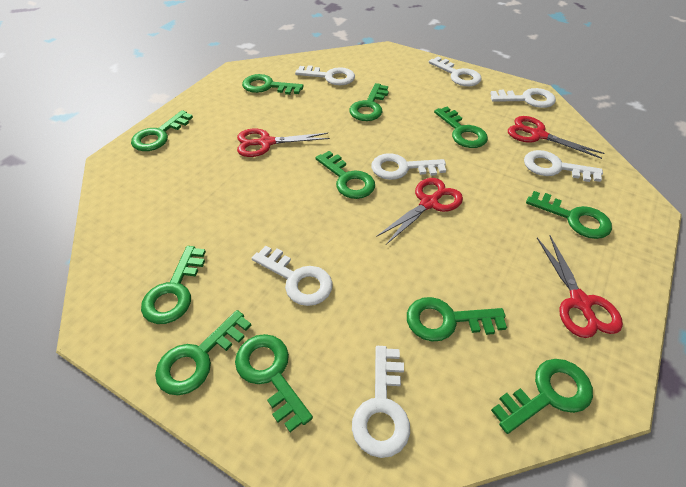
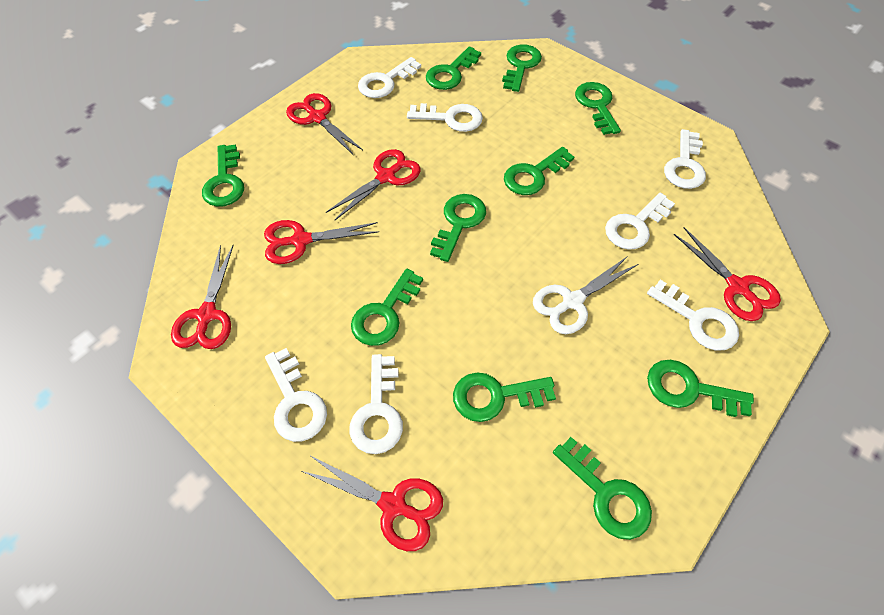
green key: [131,110,193,151] [141,246,206,324] [155,310,251,395] [235,334,313,432] [242,74,304,95] [316,151,375,199] [349,83,389,121] [407,297,507,342] [434,107,488,148] [491,359,593,434] [526,191,612,239] = 11 -> [202,144,244,207] [351,269,423,346] [426,46,481,90] [430,194,486,262] [453,372,556,422] [502,44,542,92] [504,147,574,195] [553,437,652,540] [575,82,621,135] [647,360,754,417] = 10
red scissors: [237,128,330,157] [376,178,463,245] [508,116,604,159] [537,235,623,338] = 4 -> [171,245,233,349] [264,220,379,264] [286,93,363,155] [302,455,443,551] [326,149,420,220] [673,227,781,321] = 6
white scissors: none = 0 -> [533,256,638,334] = 1

